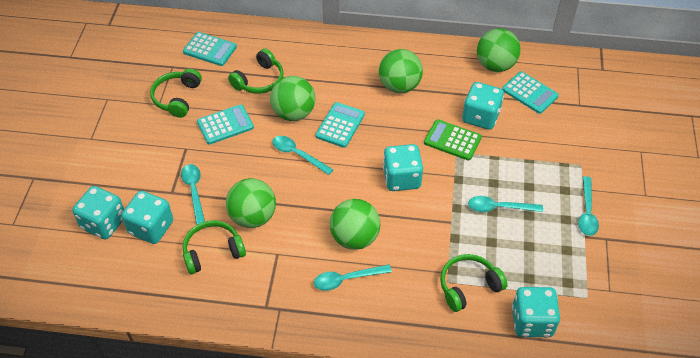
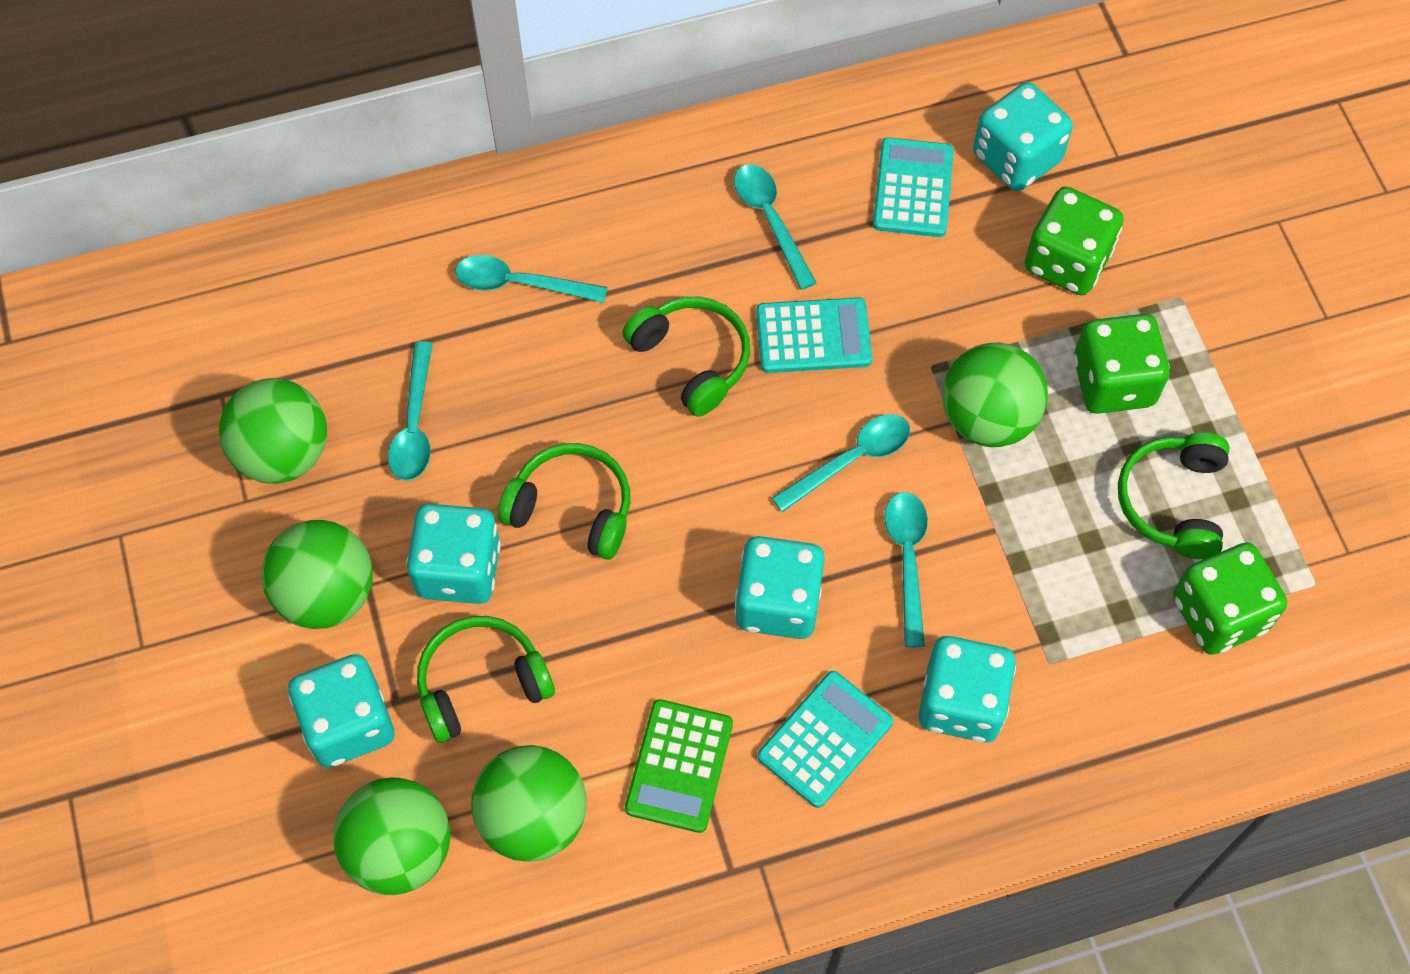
green dice: none = 0 -> [1025,187,1123,295] [1073,314,1170,414] [1173,542,1287,655] = 3
turquoise calculator: [183,32,237,66] [197,104,254,144] [315,102,365,148] [502,71,559,114] = 4 -> [756,297,872,373] [758,671,893,808] [873,137,954,237] = 3

